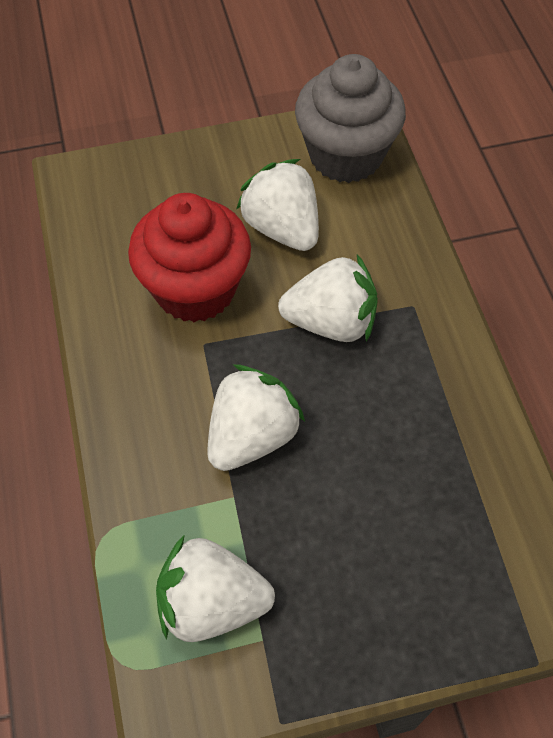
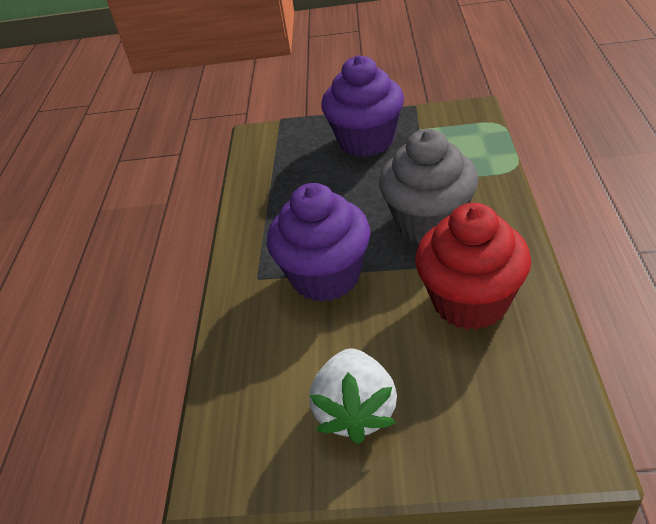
purple cupcake: none = 0 -> [267,183,371,302] [321,55,404,157] = 2
white strawberry: [156,535,275,642] [207,365,305,471] [236,159,319,251] [278,254,378,342] = 4 -> [309,348,397,444] = 1

